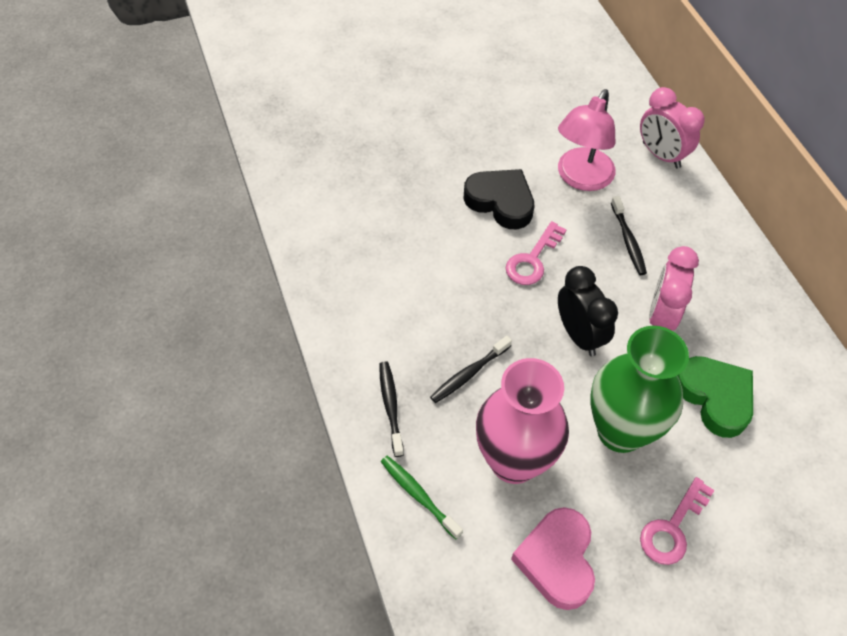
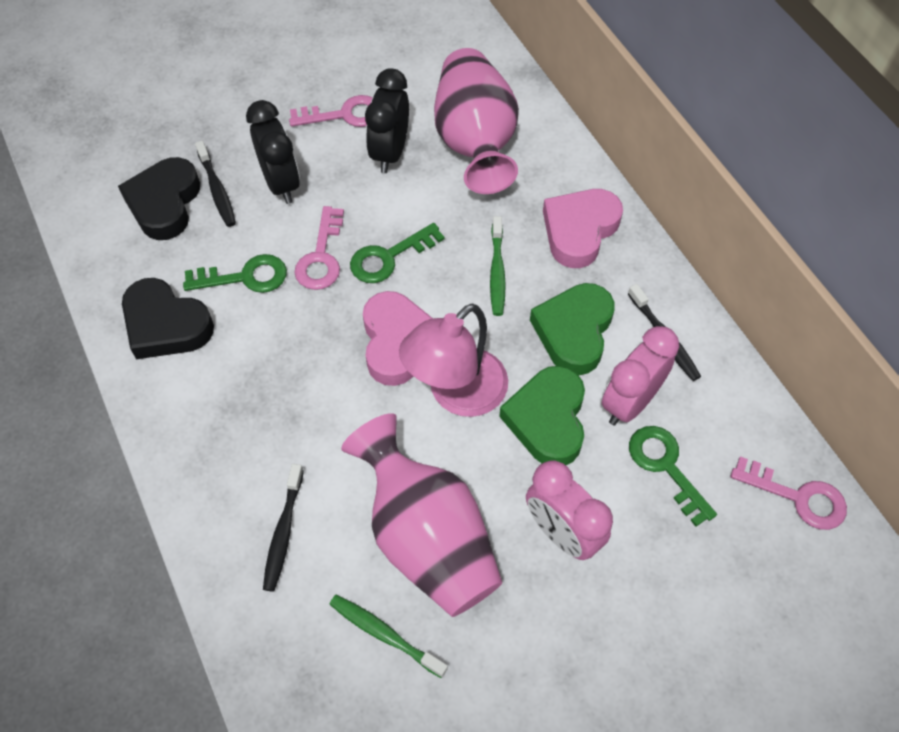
black clock: [558,266,618,356] = 1 -> [246,100,300,204] [365,68,409,173] = 2
black heart: [464,169,534,229] = 1 -> [118,157,200,240] [122,278,214,359] = 2
green heart: [677,356,753,438] = 1 -> [499,366,585,465] [530,283,615,375] = 2
green key: none = 0 -> [183,254,287,293] [350,223,444,283] [629,426,717,527] = 3
green toothbrush: [381,456,463,539] = 1 -> [329,595,448,678] [490,216,506,316] = 2
green vase: [590,326,689,453] = 1 -> none = 0
pink heart: [511,507,595,610] = 1 -> [363,291,433,386] [543,189,623,268] = 2
pink key: [506,221,567,285] [640,477,714,565] = 2 -> [289,95,373,127] [294,206,344,290] [731,456,847,530] = 3
pink vase: [476,358,569,484] = 1 -> [341,413,502,617] [434,48,519,194] = 2

